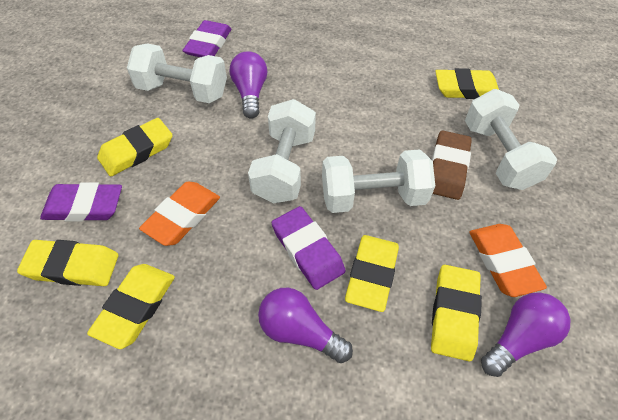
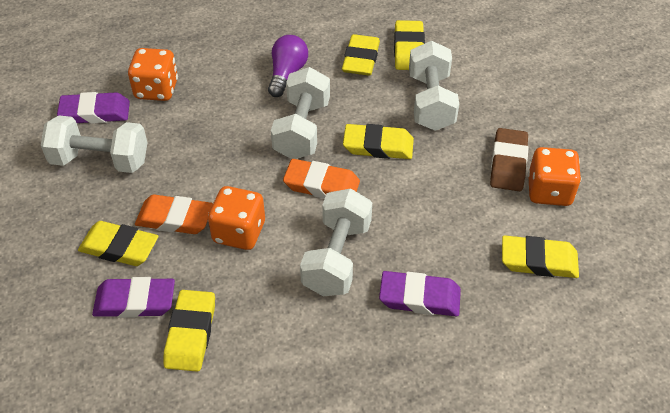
orange dice: none = 0 -> [128,48,178,101] [208,186,265,250] [528,147,581,206] = 3
purple light bulb: [230,51,267,119] [258,288,353,363] [481,292,571,377] = 3 -> [268,35,308,97] = 1

